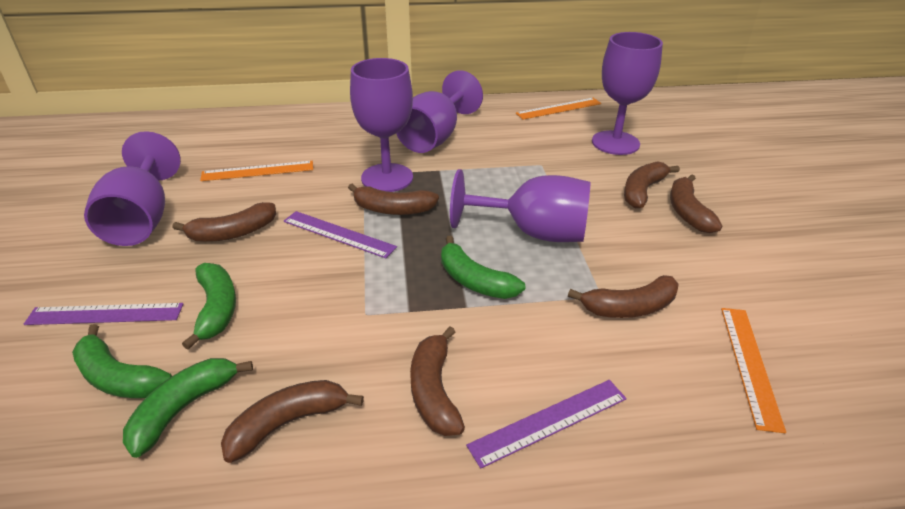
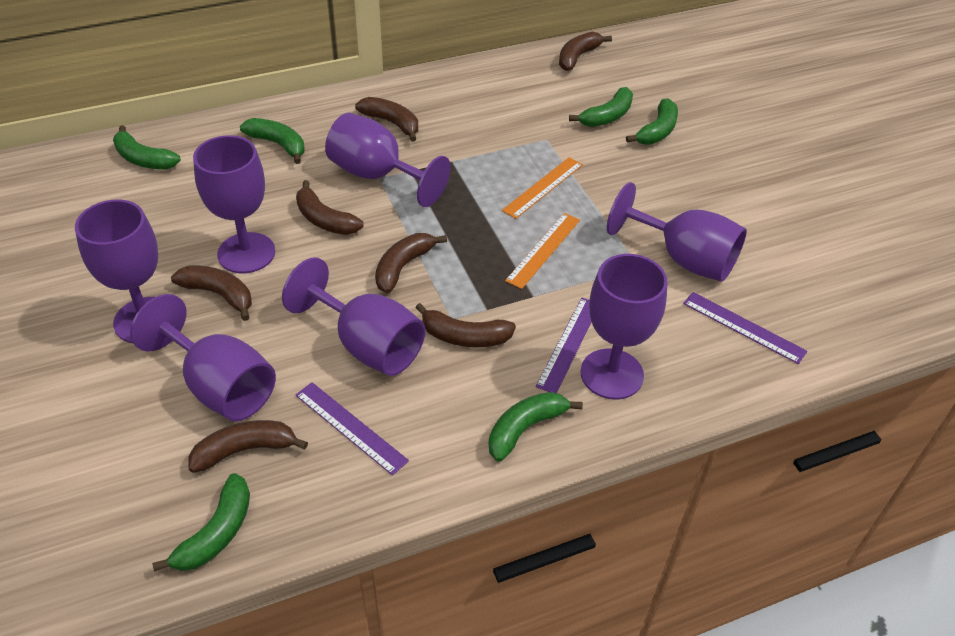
green banana: [72,324,172,398] [123,358,253,458] [182,263,236,350] [441,236,525,299] = 4 -> [113,125,181,169] [152,473,250,571] [240,118,305,164] [489,392,583,462] [569,87,633,127] [626,98,678,145] = 6
orange ruler: [200,161,313,181] [516,98,601,120] [721,308,786,433] = 3 -> [502,157,583,219] [505,213,580,289] = 2
purple goblet: [84,131,181,246] [350,58,413,192] [396,70,483,153] [450,169,590,242] [592,32,663,155] = 5 -> [75,200,158,343] [130,294,276,421] [193,135,275,273] [282,257,425,376] [325,113,450,207] [581,254,668,400] [607,182,747,282] = 7

